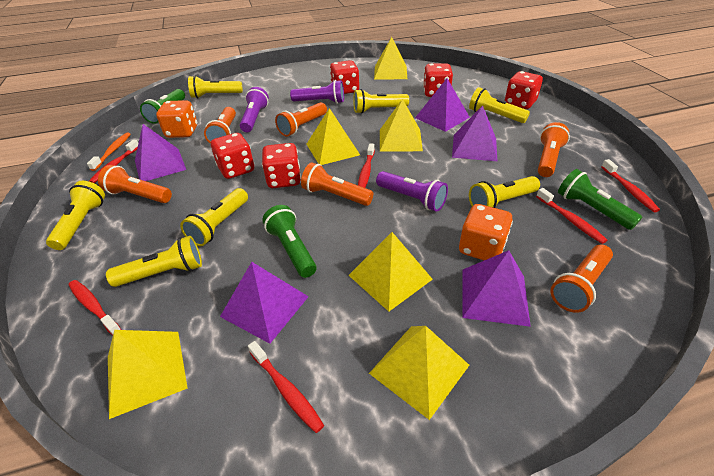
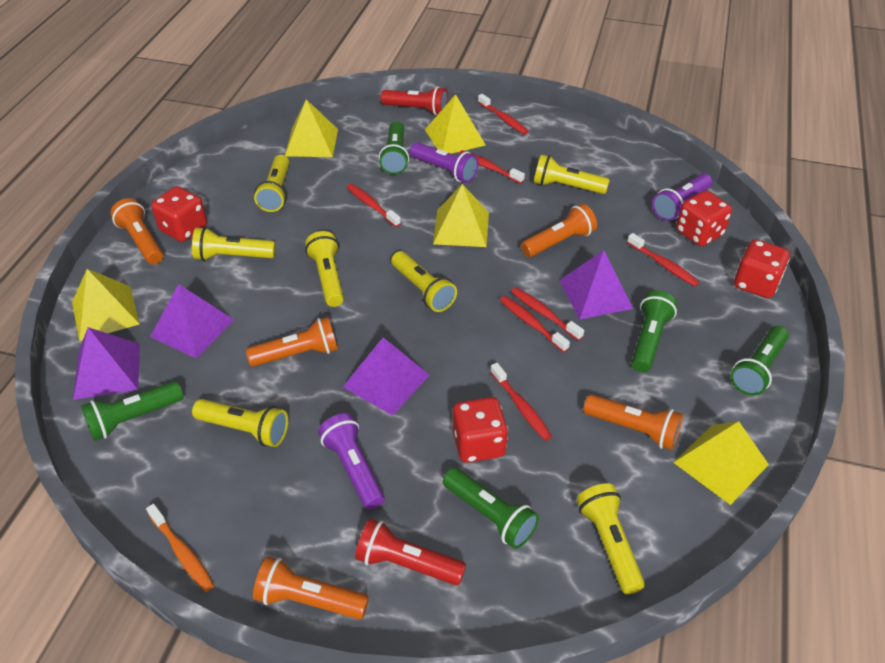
green flashlight: [140,89,185,124] [262,205,317,278] [558,169,642,230] = 3 -> [81,381,184,441] [379,121,409,174] [443,468,539,549] [631,291,677,372] [730,326,789,396] = 5
orange dice: [156,100,197,138] [459,204,513,260] = 2 -> none = 0
orange flashlight: [98,165,172,203] [204,107,236,144] [275,102,327,137] [301,163,373,206] [538,122,570,177] [550,245,613,313] = 6 -> [110,198,163,264] [246,317,338,367] [253,556,369,620] [521,203,597,257] [583,394,683,450] = 5
purple pyramid: [135,124,186,181] [220,262,309,343] [415,78,470,132] [452,106,498,162] [462,250,531,327] = 5 -> [73,327,140,400] [150,284,234,359] [343,337,429,416] [559,250,633,320] = 4
red dice: [211,133,254,179] [262,143,301,188] [330,60,359,94] [423,63,453,97] [505,71,543,109] = 5 -> [151,186,207,242] [452,397,508,463] [676,190,732,246] [734,239,790,298] = 4
red flashlight: none = 0 -> [355,518,466,586] [381,86,448,116] = 2
red toothbrush: [69,280,122,335] [89,139,138,183] [248,341,324,433] [358,143,375,188] [536,188,607,244] [601,159,660,212] = 6 -> [347,184,401,227] [459,150,525,184] [478,94,529,135] [490,363,552,441] [500,296,570,352] [511,288,584,341] [627,233,699,286] = 7
yellow pyramid: [108,330,188,419] [307,108,360,165] [349,232,433,312] [369,326,469,420] [374,37,407,79] [380,99,423,151] = 6 -> [72,269,140,341] [285,99,338,157] [425,94,486,154] [433,184,489,247] [673,421,769,505] = 5

